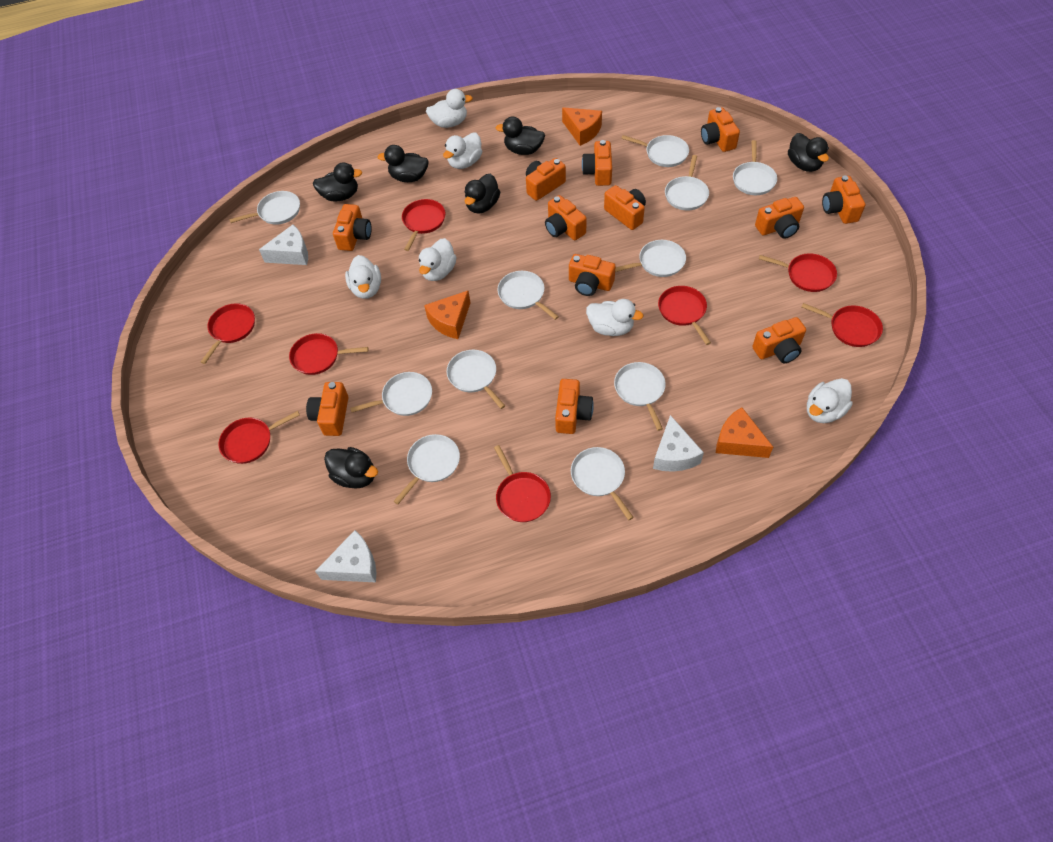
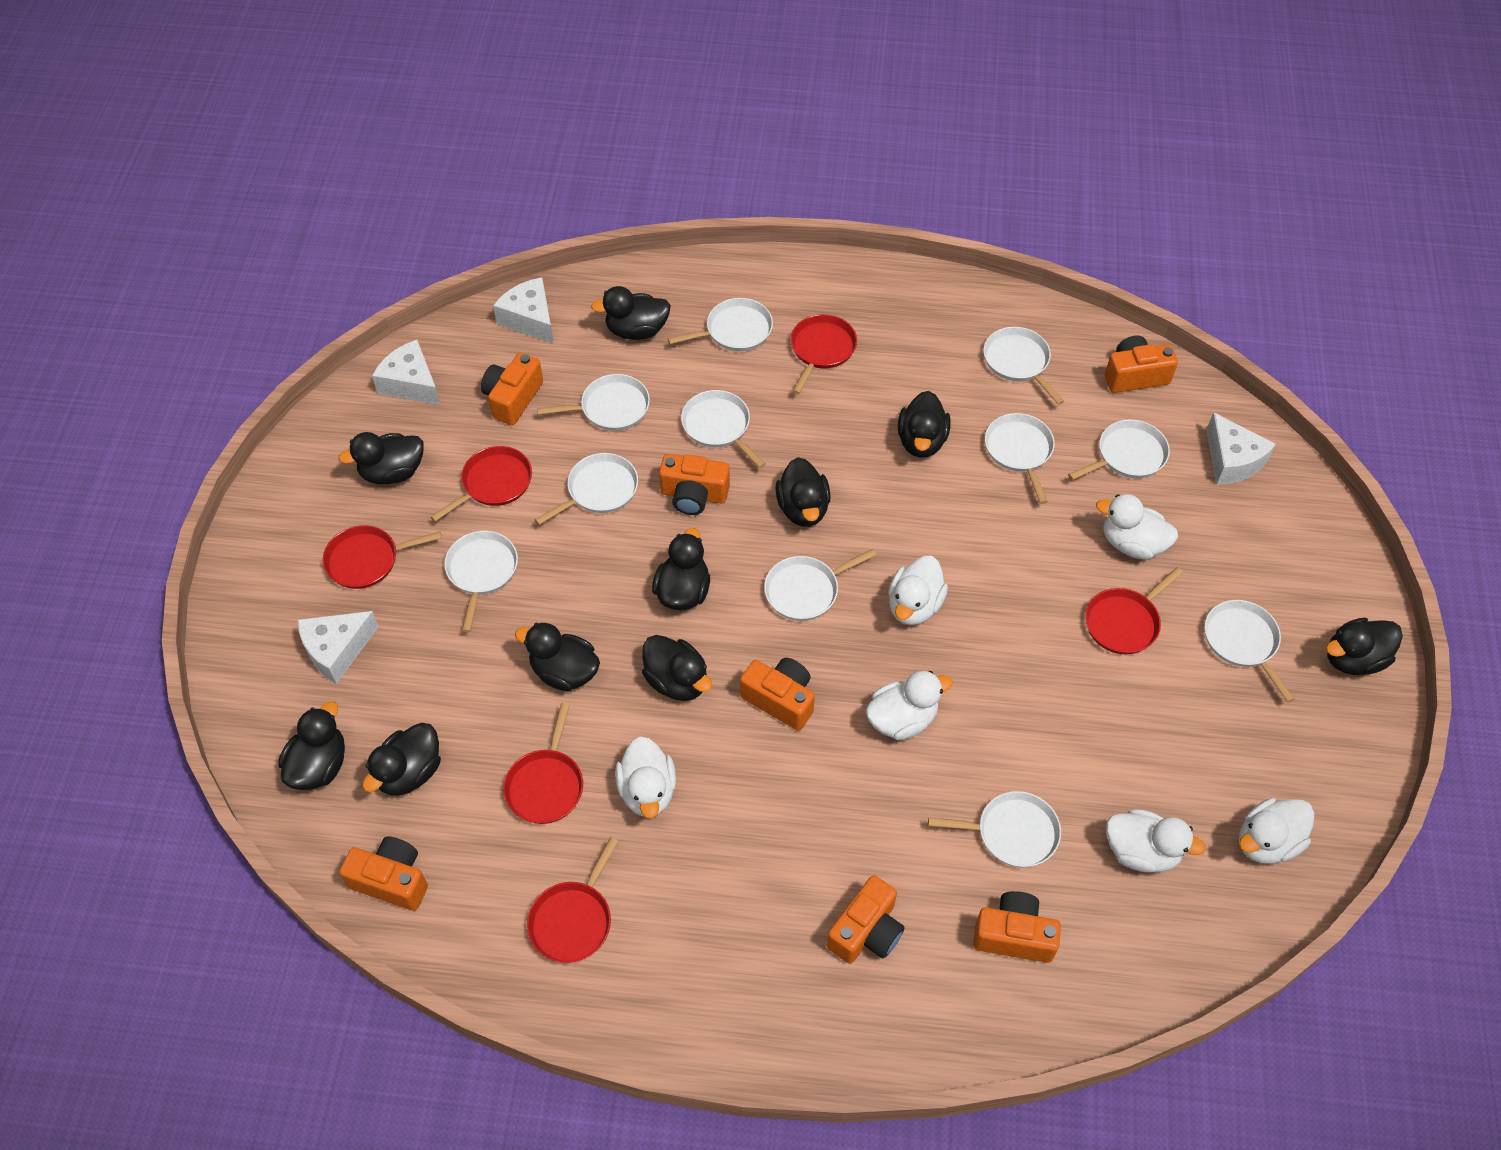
black duck: [313,162,362,202] [324,447,378,489] [377,145,429,182] [465,174,500,213] [495,117,545,155] [788,133,829,172] = 6 -> [278,701,345,790] [339,432,424,484] [362,723,441,796] [515,623,600,691] [591,286,671,340] [642,635,712,701] [652,528,710,610] [775,457,831,527] [898,391,951,458] [1326,618,1403,675] = 10
orange camera: [306,382,348,436] [333,204,372,251] [526,158,566,201] [545,195,587,240] [555,379,594,434] [569,254,615,296] [582,140,612,186] [604,185,646,230] [701,107,740,152] [752,317,806,363] [755,197,804,239] [822,176,865,224] = 12 -> [339,837,428,911] [481,353,543,425] [659,454,730,515] [740,658,815,730] [827,875,904,964] [973,891,1061,963] [1105,335,1178,393] = 7
orange cheese: [424,291,470,339] [562,107,602,146] [716,407,773,458] = 3 -> none = 0
red pan: [201,303,255,364] [218,411,300,464] [289,333,368,375] [402,199,445,251] [494,445,551,522] [658,286,711,345] [759,253,837,292] [802,303,883,347] = 8 -> [323,525,442,589] [430,446,532,522] [503,703,583,824] [527,837,618,963] [791,314,857,394] [1085,567,1183,654] = 6
white cheese: [259,225,308,265] [315,530,377,583] [653,415,704,472] = 3 -> [298,611,379,684] [372,340,440,405] [493,277,554,344] [1206,412,1276,485] = 4

